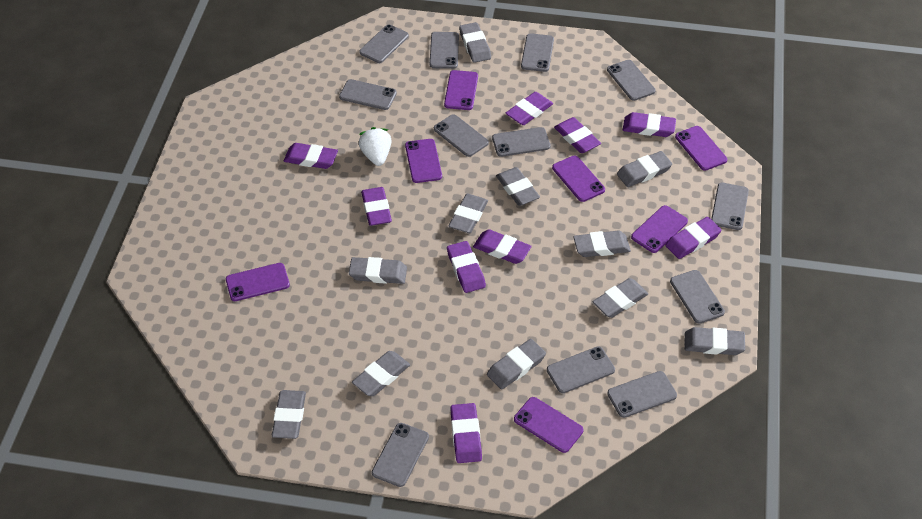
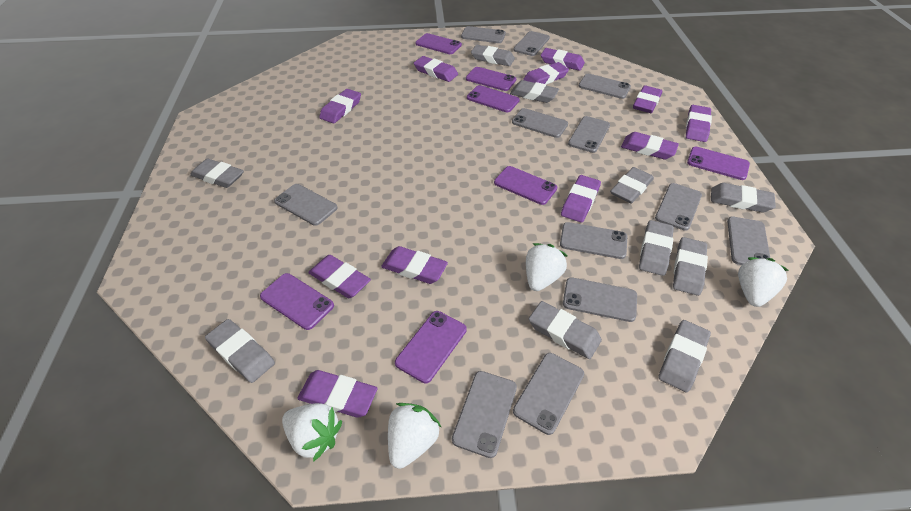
grey eraser: [272,390,306,439] [349,257,407,284] [352,351,410,396] [449,194,488,233] [459,22,491,63] [487,339,546,389] [496,167,540,206] [573,230,631,257] [593,278,648,318] [617,151,672,187] [685,327,745,355] = 11 -> [190,158,244,188] [205,319,275,383] [471,45,515,66] [510,80,559,103] [529,301,602,359] [610,167,654,203] [639,220,674,276] [658,320,711,393] [673,237,708,296] [711,183,776,213] = 10
purple eraser: [284,143,338,169] [361,187,392,226] [447,241,486,293] [450,403,482,463] [473,229,531,264] [506,92,553,125] [554,117,601,153] [623,112,676,137] [665,217,722,259] = 9 -> [297,370,377,418] [308,255,371,298] [319,89,361,124] [381,246,448,284] [414,56,458,82] [523,62,569,84] [541,48,585,71] [561,175,601,223] [621,132,679,160] [633,85,662,113] [686,105,712,142] = 11
white strawberry: [359,127,392,166] = 1 -> [282,403,342,462] [388,403,441,469] [526,243,567,291] [738,257,789,307] = 4

